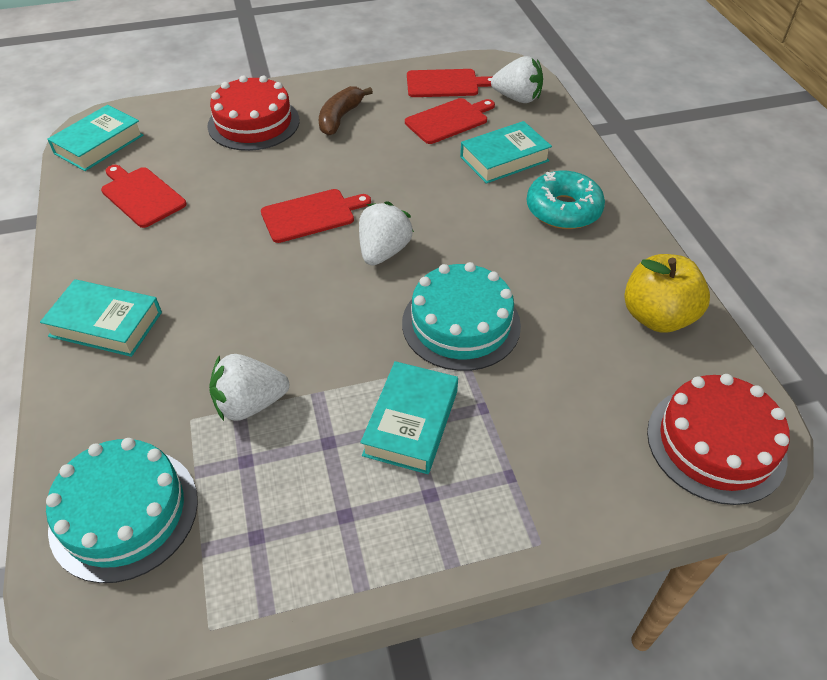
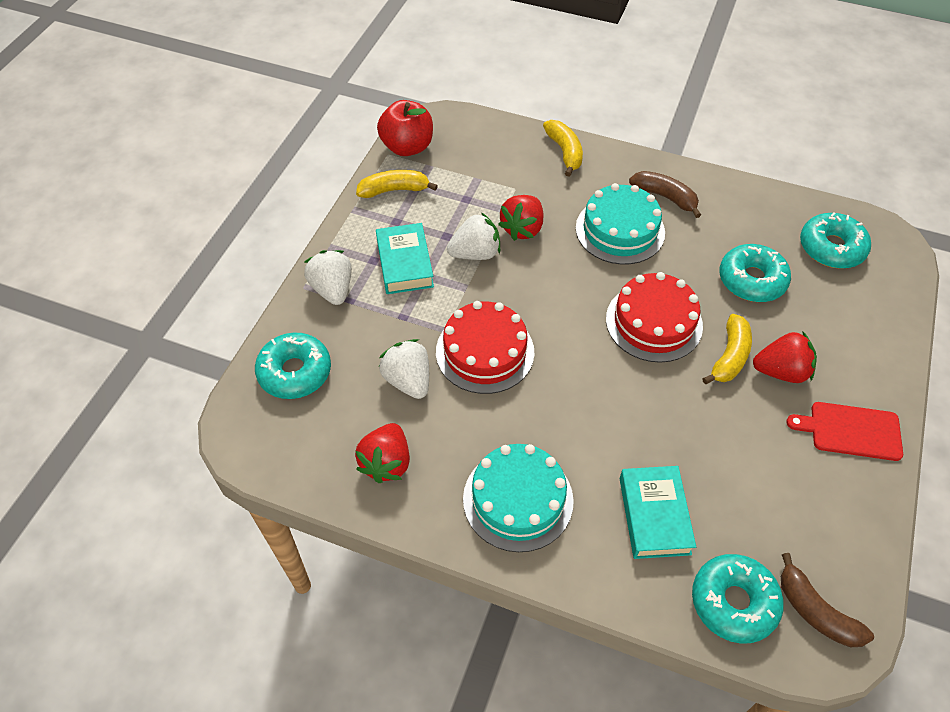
brown banana: [319,86,373,136] = 1 -> [629,171,701,218] [781,553,874,647] = 2
red apple: none = 0 -> [377,100,433,156] = 1
red cutting board: [101,165,187,228] [261,189,371,243] [405,98,495,144] [407,69,492,97] = 4 -> [786,402,903,461] = 1
red strawberry: none = 0 -> [355,423,410,483] [498,195,543,241] [753,331,817,383] = 3
turquoise book: [40,279,162,357] [47,105,143,171] [360,361,458,474] [460,121,552,184] = 4 -> [376,223,434,294] [620,466,696,559] = 2
turquoise donut: [527,171,605,229] = 1 -> [255,333,331,399] [692,554,784,644] [719,244,791,302] [800,212,871,269] = 4
yellow apple: [624,254,710,333] = 1 -> none = 0
yellow banana: none = 0 -> [356,170,438,198] [543,120,583,176] [702,314,752,384] = 3

